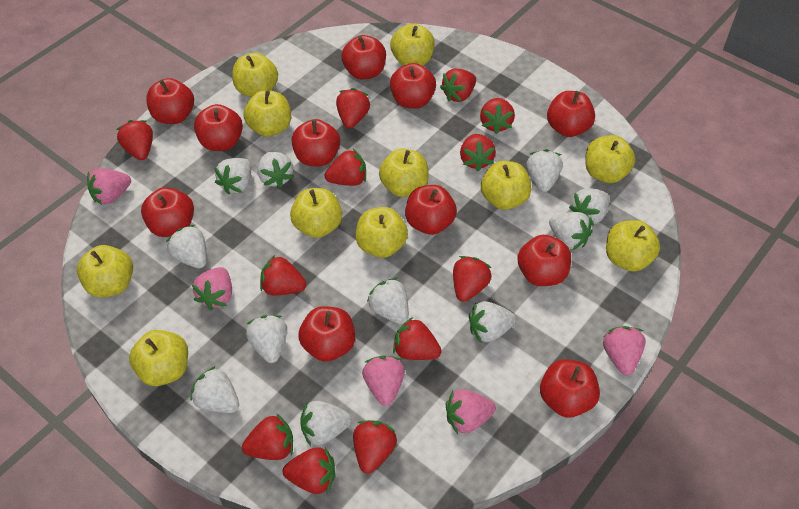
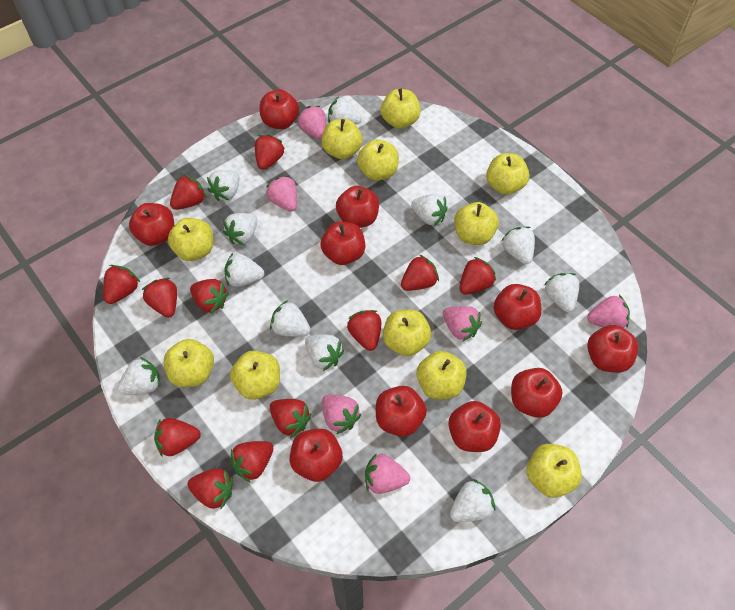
pink strawberry: [87,168,131,205] [192,267,232,310] [362,356,405,406] [446,389,496,434] [603,326,646,375] = 5 -> [266,175,297,211] [297,106,326,139] [322,394,361,434] [365,453,410,494] [443,306,482,341] [587,295,630,328] = 6
red apple: [141,187,194,237] [146,78,194,124] [194,104,243,151] [292,119,340,166] [298,306,355,362] [341,35,386,80] [390,63,436,108] [405,185,457,235] [517,235,571,286] [540,359,600,417] [547,91,595,137] = 11 -> [129,203,174,246] [260,89,299,129] [290,429,343,482] [320,222,365,265] [336,186,379,228] [376,386,427,437] [448,401,501,452] [493,284,541,330] [511,368,563,418] [587,325,639,373] = 10

